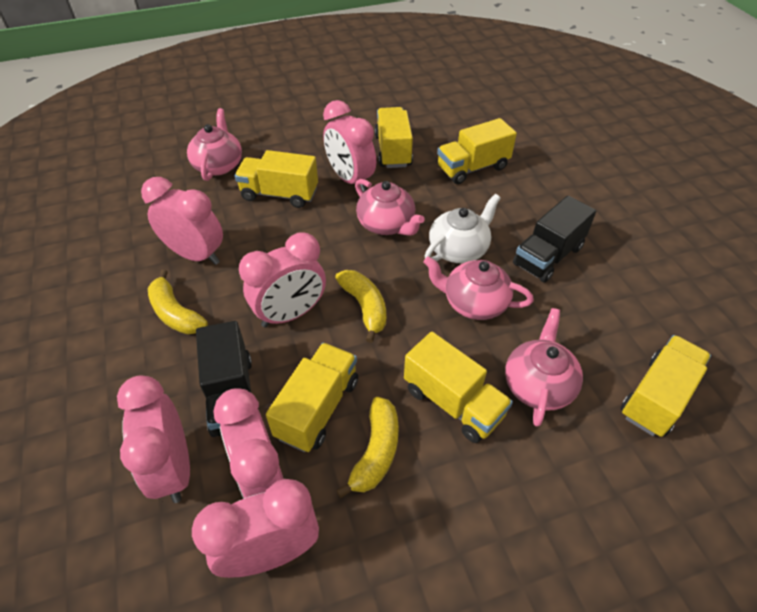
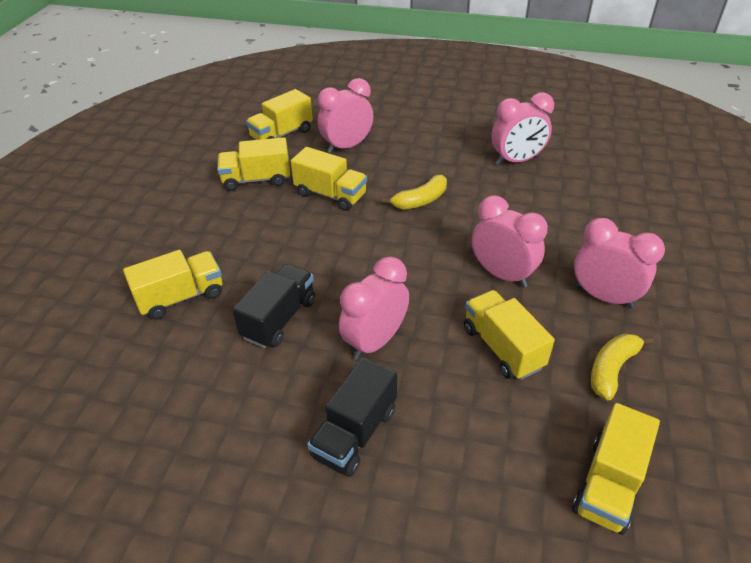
pink clock: [117,375,190,503] [141,177,223,265] [192,479,319,578] [213,388,284,499] [239,232,326,328] [323,100,376,191] = 6 -> [318,78,374,154] [339,256,409,360] [472,195,548,288] [491,93,554,165] [574,218,665,308] = 5
pink teapot: [187,108,242,181] [355,179,425,236] [423,256,534,320] [505,308,583,427] = 4 -> none = 0
white teapot: [425,194,501,263] = 1 -> none = 0
yellow banana: [148,270,208,334] [335,270,386,343] [336,397,399,498] = 3 -> [382,175,447,210] [591,334,654,400] = 2

